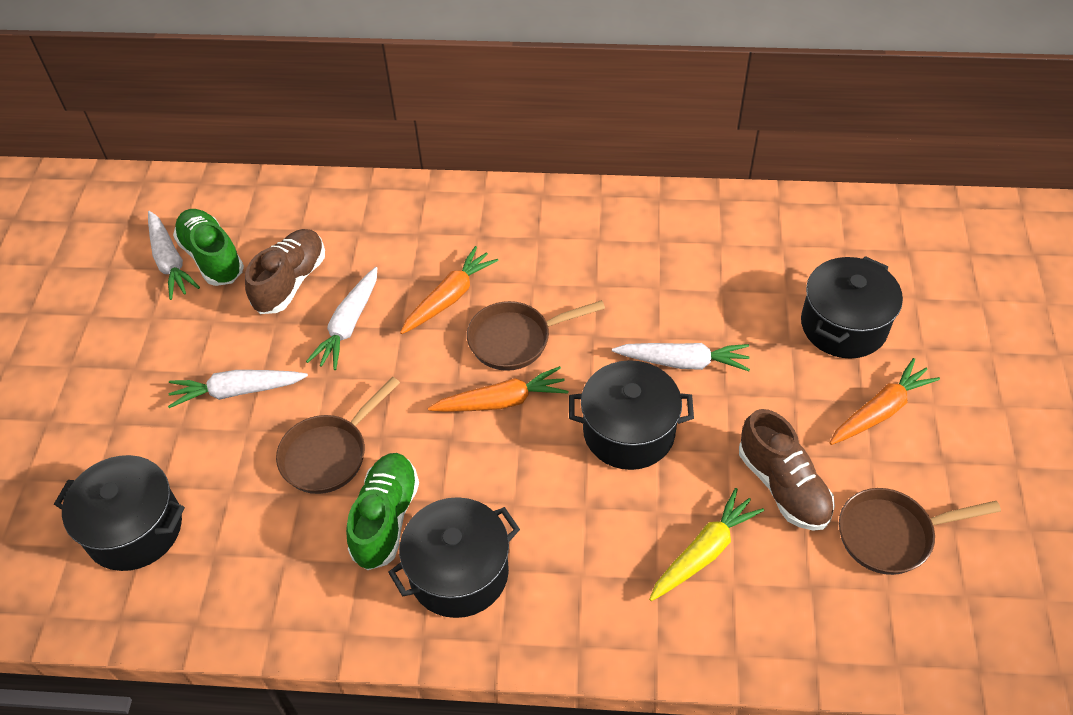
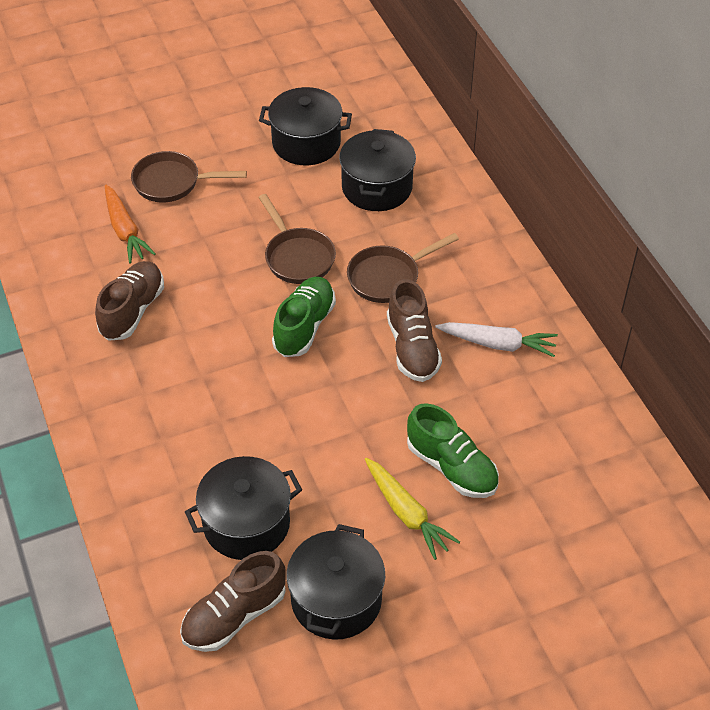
brown shoe: [245,229,325,314] [739,409,835,531] = 2 -> [95,261,164,341] [180,551,286,652] [387,279,442,382] = 3
orange carrot: [400,246,499,334] [428,366,569,412] [830,358,940,445] = 3 -> [105,185,156,264] = 1
white carrot: [148,211,200,300] [168,370,308,408] [306,267,377,370] [612,343,750,371] = 4 -> [435,322,558,357] = 1

